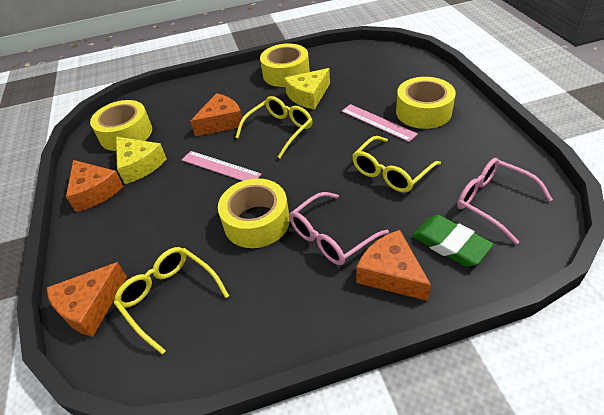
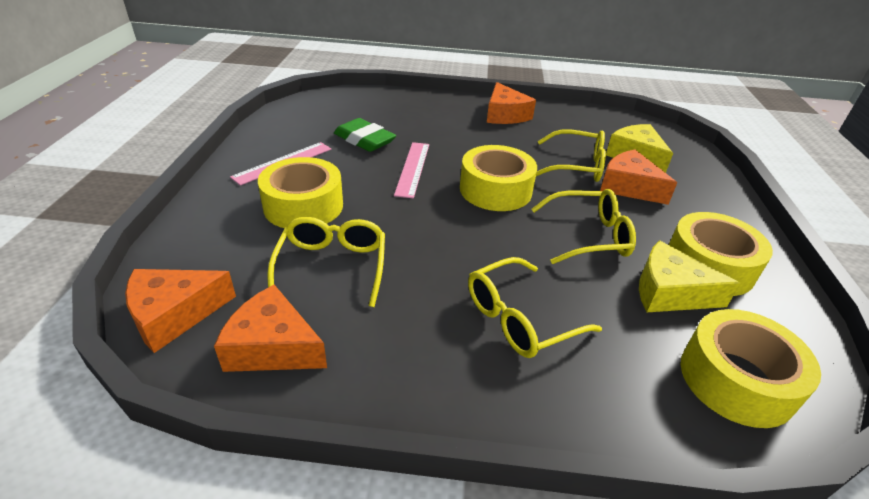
pink glasses: [289,192,389,265] [457,158,553,245] = 2 -> none = 0
yellow glasses: [114,247,229,354] [235,96,312,158] [352,136,441,193] = 3 -> [267,217,385,307] [468,257,602,358] [531,189,636,264] [536,129,606,182] = 4

